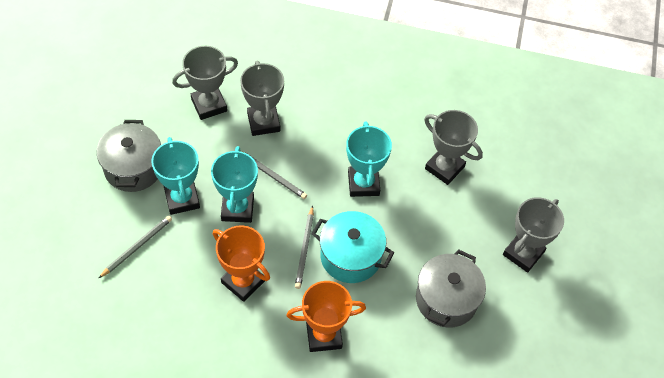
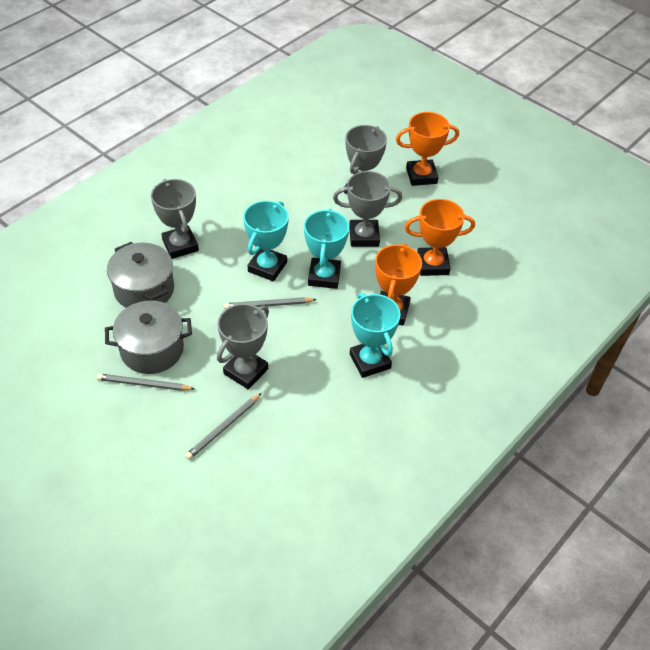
orange trophy: [213,225,270,302] [287,281,366,352] = 2 -> [375,243,422,326] [396,112,459,186] [405,199,475,276] = 3
turquoise pot: [311,211,394,283] = 1 -> none = 0

